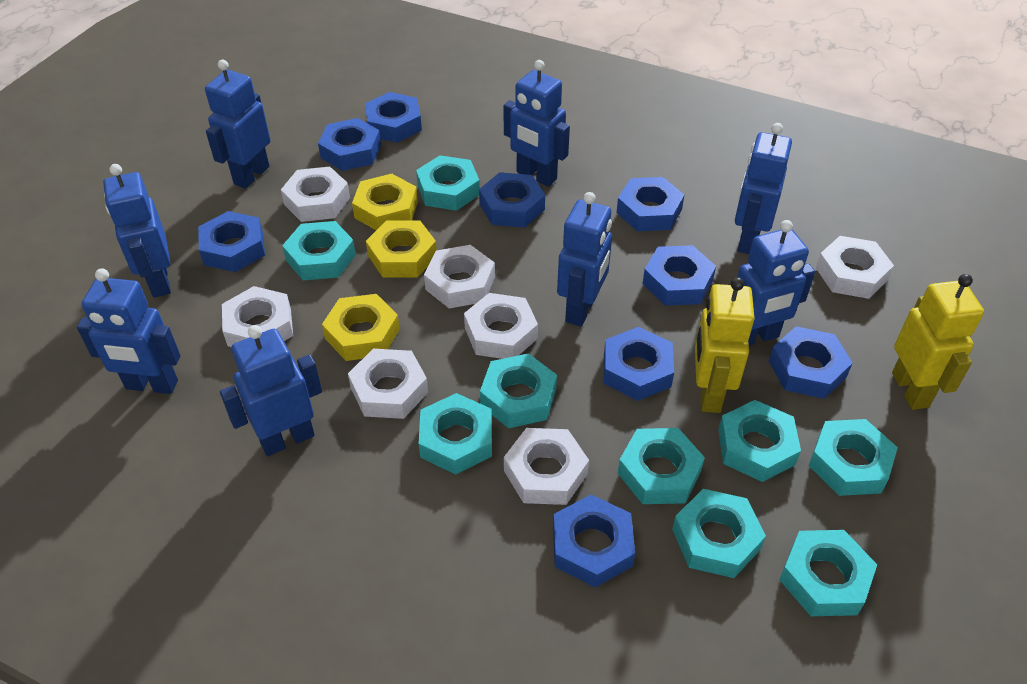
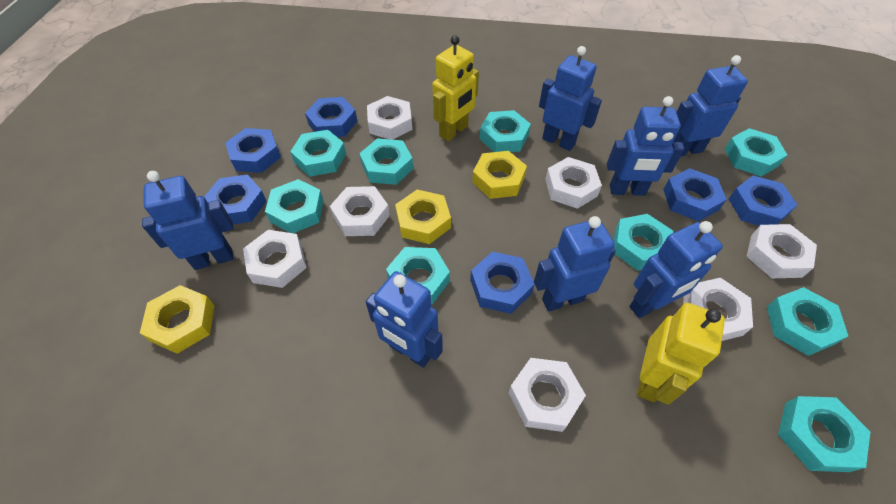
blue nut: [198,211,265,272] [318,118,381,171] [365,92,422,143] [479,172,545,228] [553,495,635,588] [604,327,674,401] [616,177,684,231] [643,245,716,306] [769,326,852,399] = 9 -> [204,174,266,224] [225,128,281,173] [305,97,358,137] [470,252,535,314] [663,168,727,222] [729,176,797,226] = 6
blue robot: [77,269,180,394] [103,164,171,298] [205,60,271,189] [220,325,322,456] [503,60,570,187] [557,192,612,327] [735,123,792,254] [737,220,815,346] = 8 -> [142,171,234,270] [366,271,443,368] [534,216,616,312] [539,46,602,151] [607,96,684,196] [629,221,723,318] [674,55,748,156] = 7

